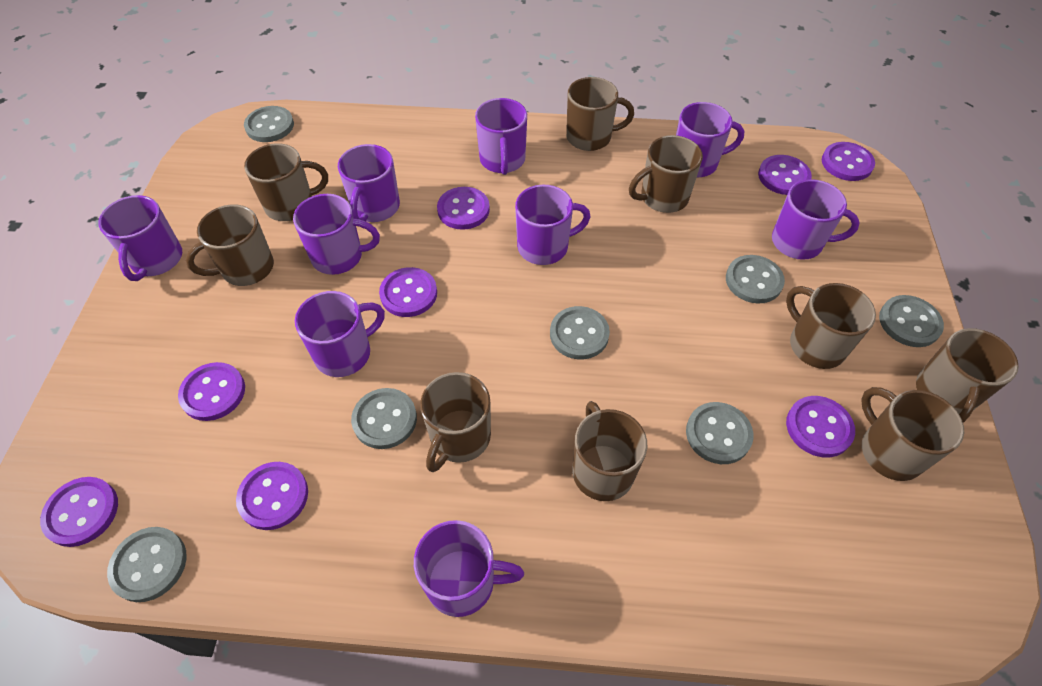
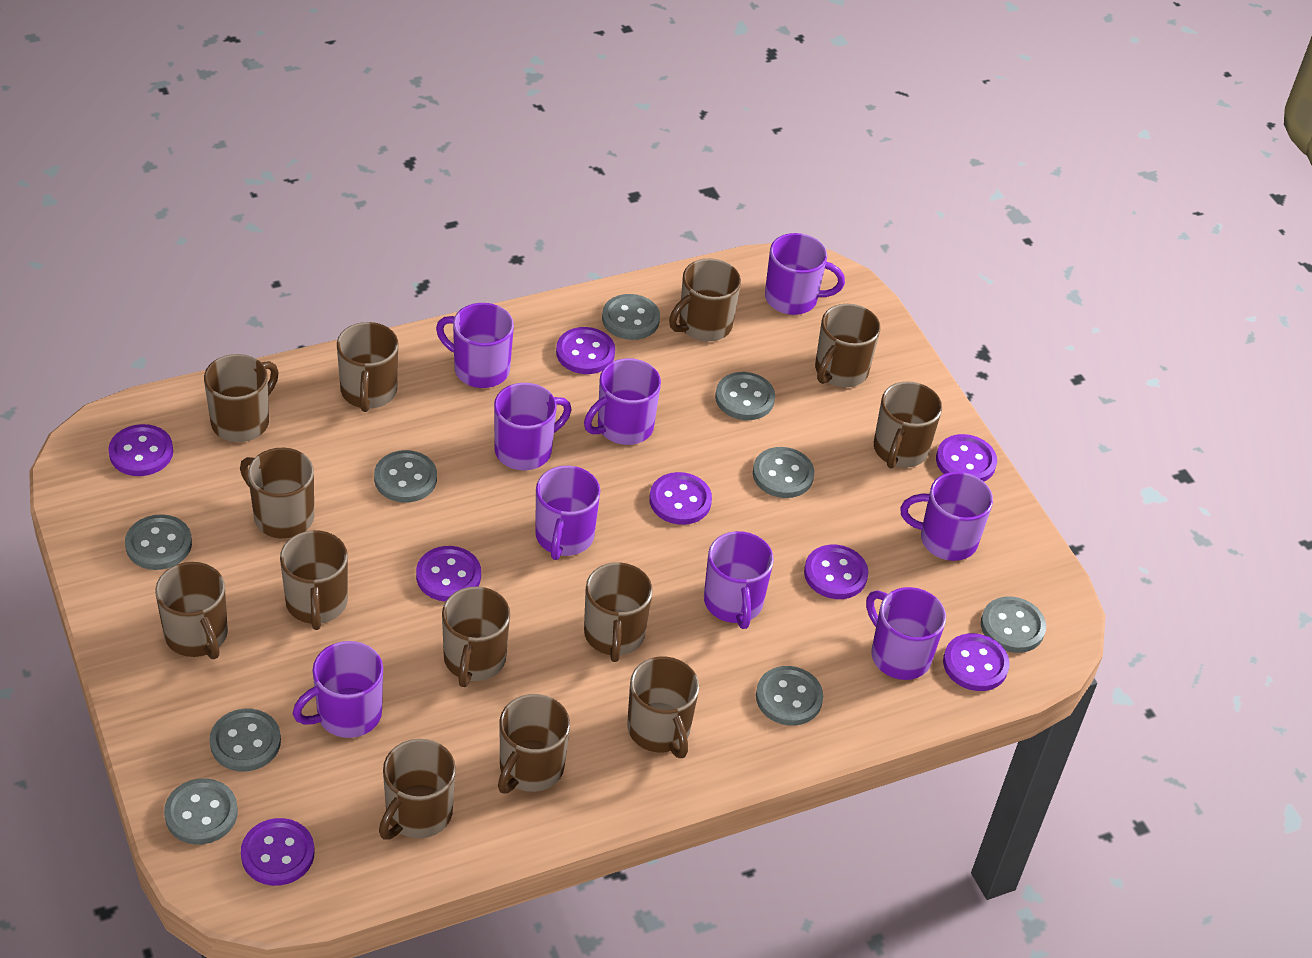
brown mug: [186,204,274,286] [244,143,328,221] [420,372,491,472] [566,77,634,151] [572,401,647,501] [629,135,703,213] [786,283,876,369] [861,387,964,481] [916,328,1018,423] = 9 -> [155,562,228,659] [204,354,279,442] [240,448,314,539] [280,530,348,630] [337,322,399,412] [379,739,456,840] [442,586,510,687] [498,694,570,794] [584,562,653,662] [627,657,699,758] [669,258,741,341] [815,304,881,387] [874,381,942,468] = 13
grey button: [107,527,187,602] [244,106,294,142] [351,388,417,449] [550,306,610,359] [686,402,753,464] [726,255,785,304] [879,295,944,347] = 7 -> [125,514,192,570] [164,778,238,844] [210,709,281,771] [374,450,437,502] [602,294,660,340] [715,372,775,420] [753,447,814,498] [756,666,823,726] [981,596,1046,653] = 9

